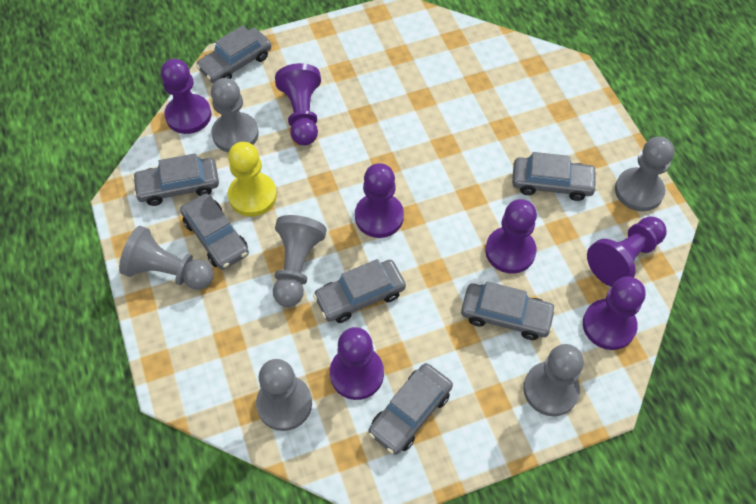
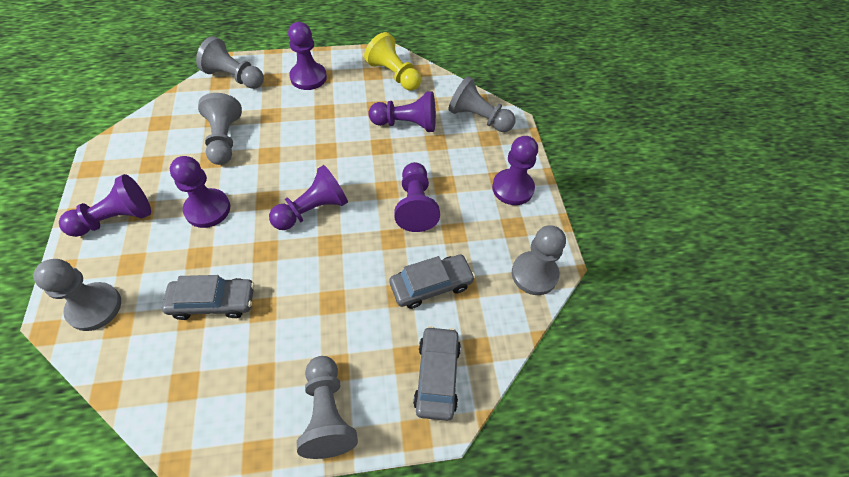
grey car: [132,153,219,206] [180,194,249,270] [196,25,271,83] [313,259,406,323] [368,363,453,455] [461,281,556,340] [512,152,597,201] = 7 -> [162,275,254,320] [389,255,475,309] [413,326,461,421] = 3

